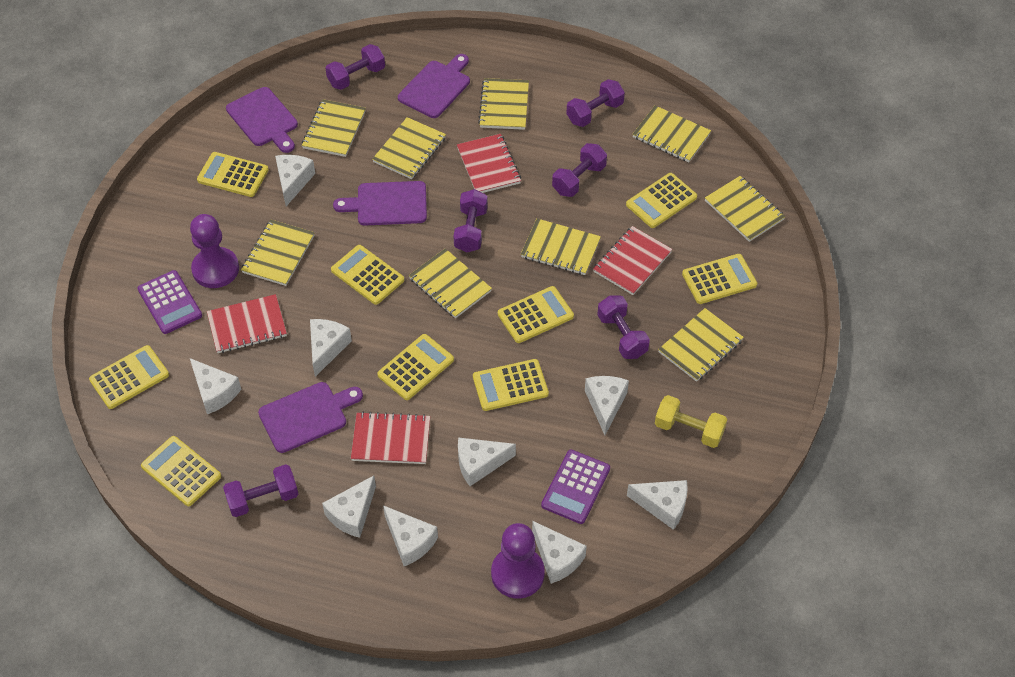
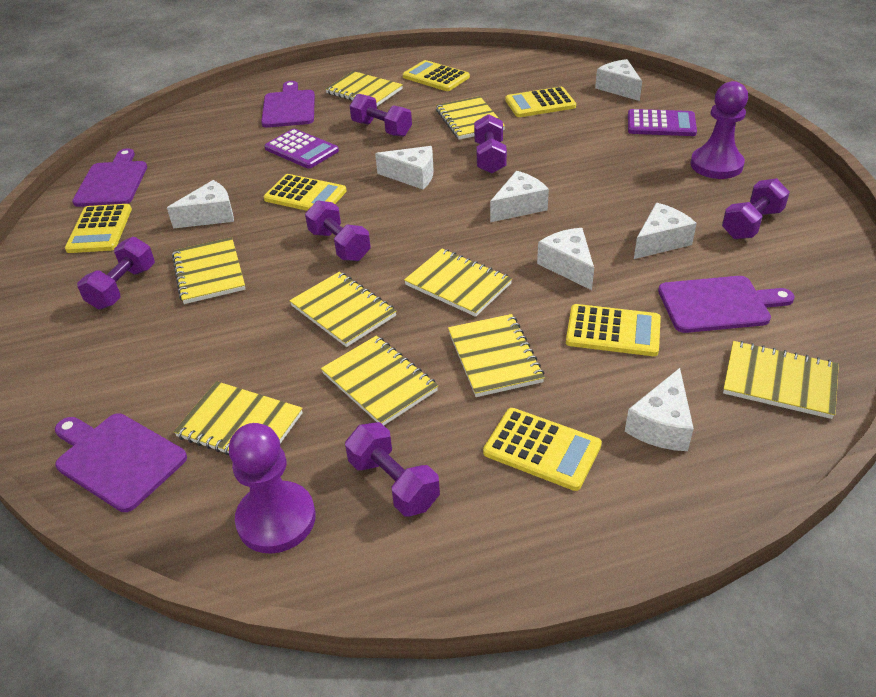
red notebook: [207,294,287,353] [351,412,430,464] [457,134,521,193] [593,226,672,295] = 4 -> none = 0
white cheese: [190,358,242,414] [275,155,315,206] [310,319,352,377] [322,476,376,538] [383,505,438,566] [458,438,516,486] [532,521,587,584] [585,376,629,435] [627,480,688,530] = 9 -> [167,180,234,228] [375,146,434,189] [490,171,549,222] [537,228,594,290] [595,59,642,101] [625,368,694,451] [634,203,697,259] = 7
yellow calculator: [89,345,169,409] [141,436,221,506] [197,152,269,197] [331,245,404,305] [377,334,454,400] [473,359,549,411] [498,286,574,343] [626,173,697,228] [682,254,757,304] = 9 -> [65,204,132,253] [264,174,346,211] [403,60,470,91] [483,408,602,491] [505,87,576,117] [566,304,661,356] = 6
yellow dumbbell: [655,395,727,448] = 1 -> none = 0

